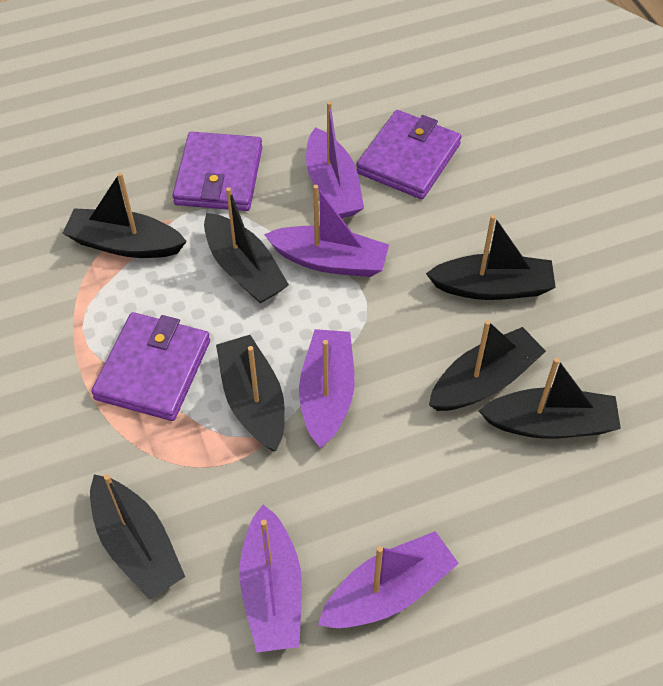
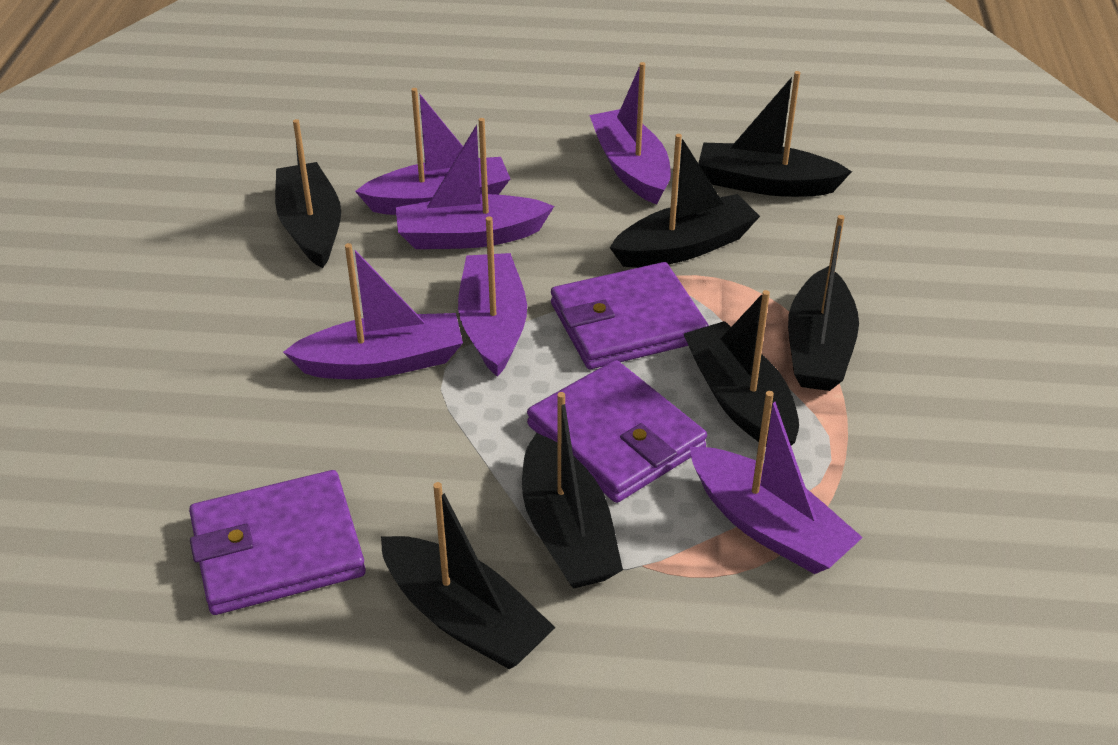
purple boat: [239,504,302,652] [264,185,389,277] [299,329,355,448] [306,101,364,218] [318,531,459,628] = 5 -> [283,243,463,379] [355,88,510,215] [396,118,554,249] [458,216,527,377] [589,62,671,205] [689,391,863,574] = 6

